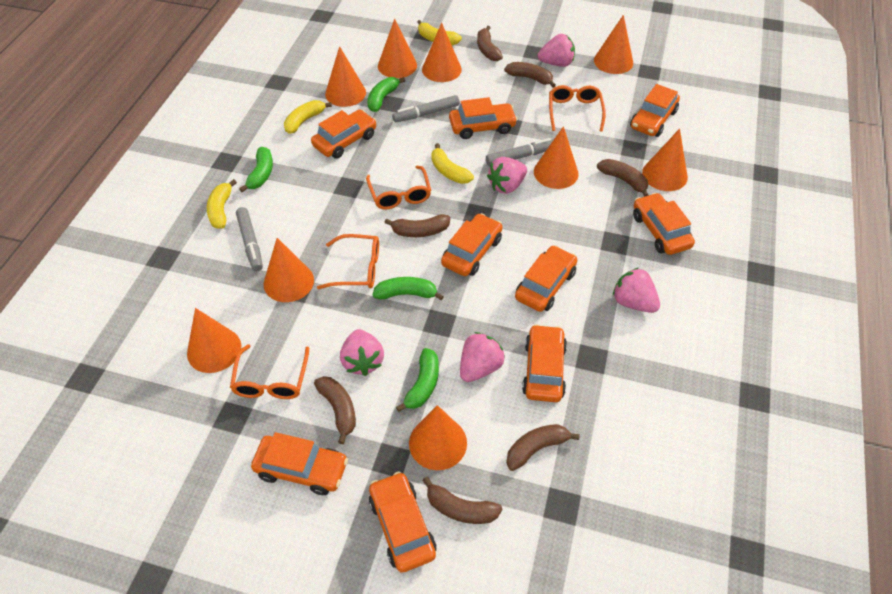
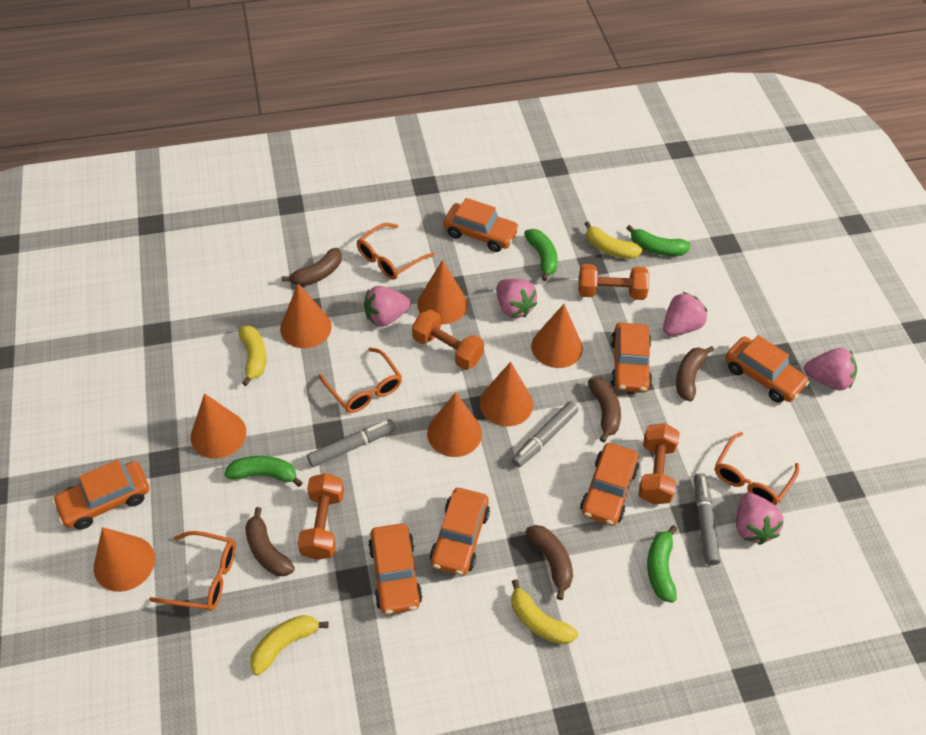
brown banana: [314,376,356,444] [384,214,450,237] [422,477,502,524] [477,26,503,61] [504,62,556,88] [506,424,580,471] [597,159,649,197] = 7 -> [245,507,295,576] [282,248,342,286] [526,525,573,600] [588,378,621,442] [676,346,714,402] = 5
orange car: [251,432,348,495] [311,110,377,159] [369,472,436,573] [441,213,503,276] [449,97,518,139] [515,245,577,312] [522,324,567,402] [630,84,680,137] [633,193,695,255] = 9 -> [52,460,149,530] [368,524,422,615] [430,488,490,576] [443,198,520,252] [580,443,639,526] [610,323,652,393] [725,335,810,403] = 7
orange cone: [187,308,241,373] [264,238,314,302] [325,46,366,107] [378,19,417,78] [409,405,467,470] [422,23,462,82] [534,126,579,189] [594,15,633,74] [642,129,688,191] = 9 -> [94,527,155,592] [191,393,246,459] [280,284,332,348] [417,260,467,324] [427,392,482,457] [480,362,533,427] [531,304,583,368] = 7
orange dumbbell: none = 0 -> [297,473,344,560] [412,310,484,370] [578,264,650,300] [638,423,680,504] = 4

